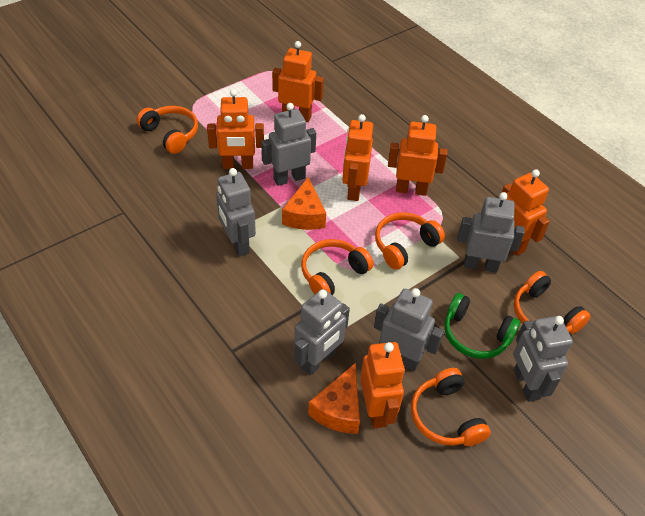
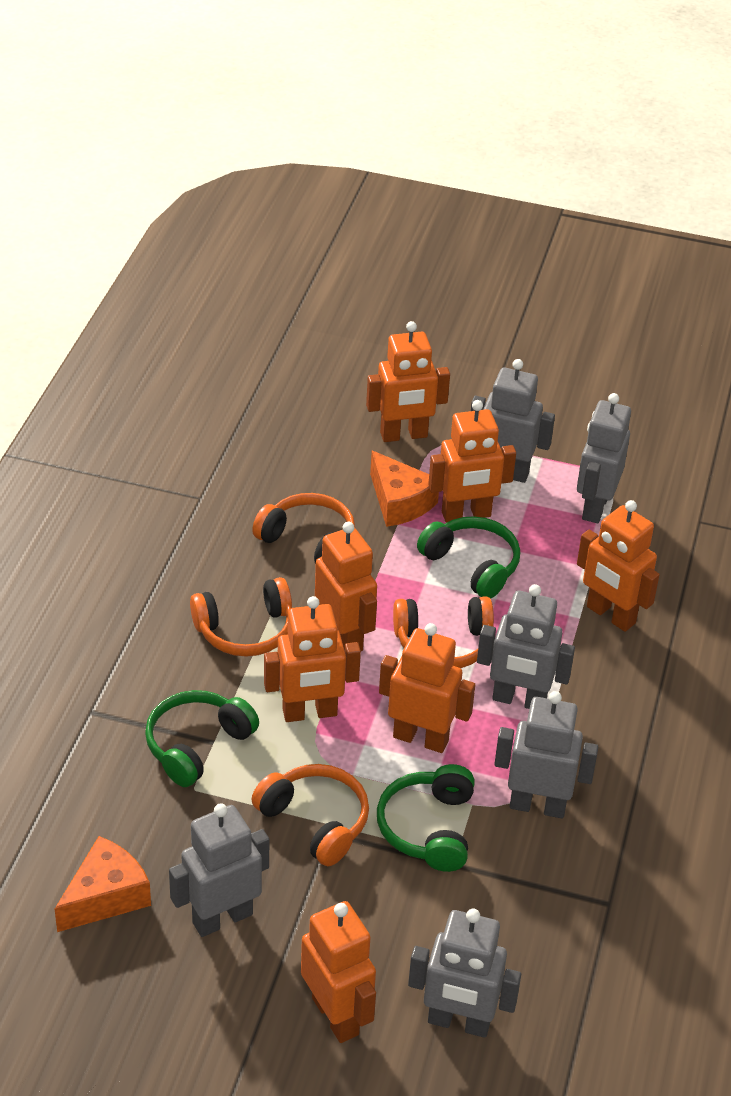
green headphones: [444,293,520,359] = 1 -> [145,690,259,787] [377,764,475,872] [417,516,520,599] = 3
orange headphones: [137,106,198,154] [301,239,374,295] [375,212,445,270] [411,368,491,446] [514,271,590,334] = 5 -> [190,577,292,657] [251,764,369,866] [252,493,355,564] [393,596,494,668] = 4
orange robot: [207,89,264,169] [272,41,324,122] [342,114,373,201] [360,342,405,428] [388,115,448,196] [502,169,550,256] = 6 -> [264,596,361,722] [301,901,376,1043] [315,522,377,651] [366,321,450,442] [379,623,475,753] [428,400,516,523] [577,500,660,632] = 7

